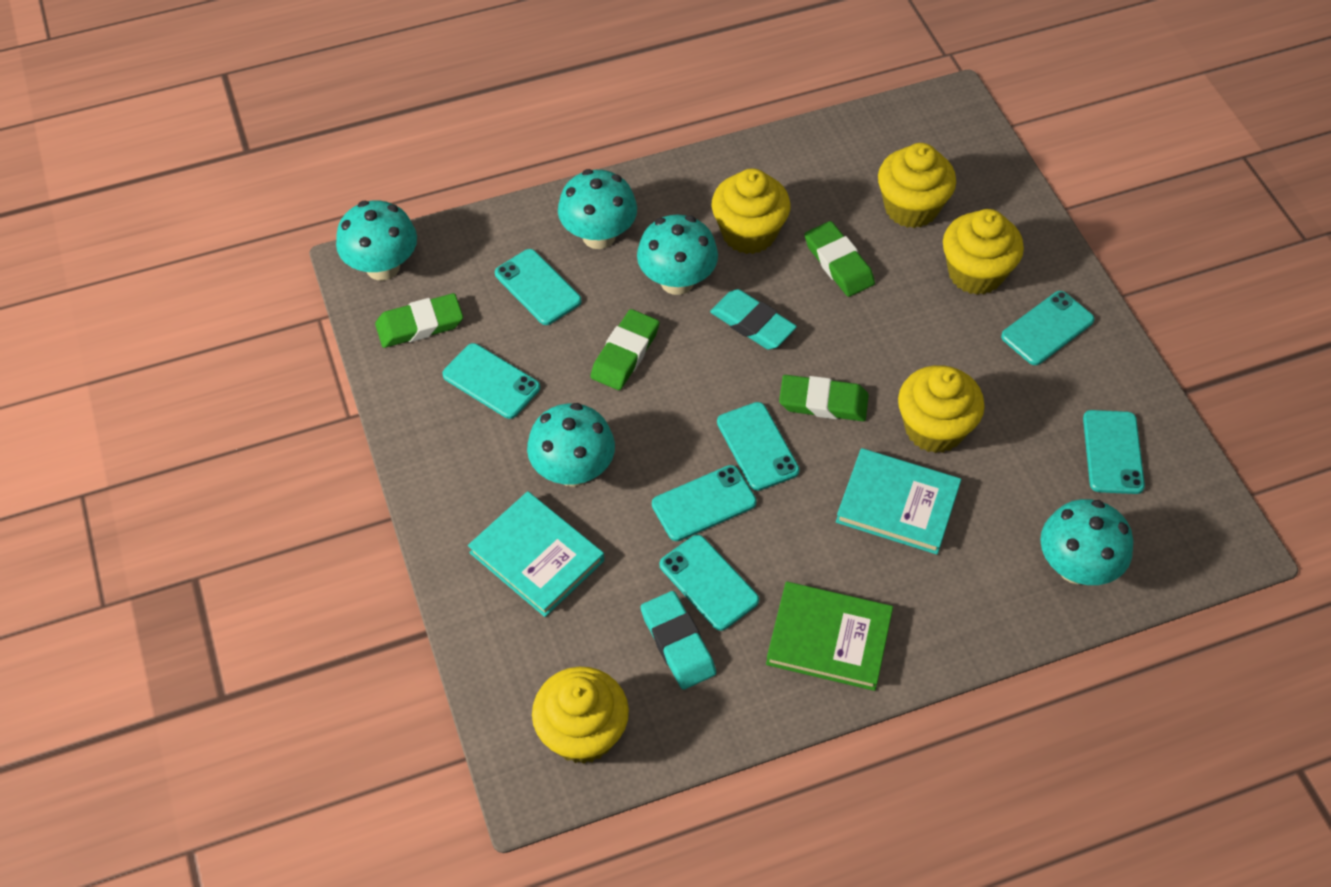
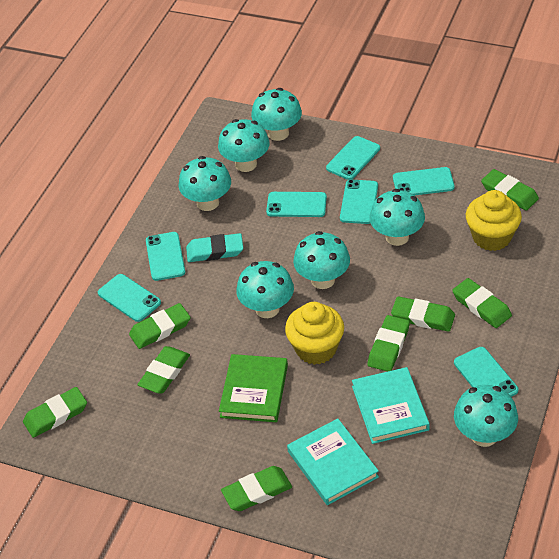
green eraser: [375,293,463,348] [590,309,659,390] [779,375,869,421] [804,221,875,297] = 4 -> [23,387,87,438] [129,303,191,349] [137,346,190,393] [221,466,292,511] [368,315,410,372] [391,296,455,332] [452,278,512,328] [481,169,539,211] = 8
turquoise eraser: [641,591,716,690] [710,289,797,350] = 2 -> [186,233,243,262] = 1
turquoise mushroom: [336,200,417,281] [527,403,615,487] [558,169,637,249] [637,215,718,295] [1040,499,1133,585] = 5 -> [178,156,231,211] [218,119,270,172] [236,261,294,318] [251,88,302,141] [293,231,350,289] [370,189,425,246] [454,385,518,447] = 7
yellow cupcake: [532,667,629,764] [712,168,791,254] [878,143,956,228] [898,365,985,453] [943,209,1024,295] = 5 -> [285,302,344,365] [466,190,522,251] = 2

